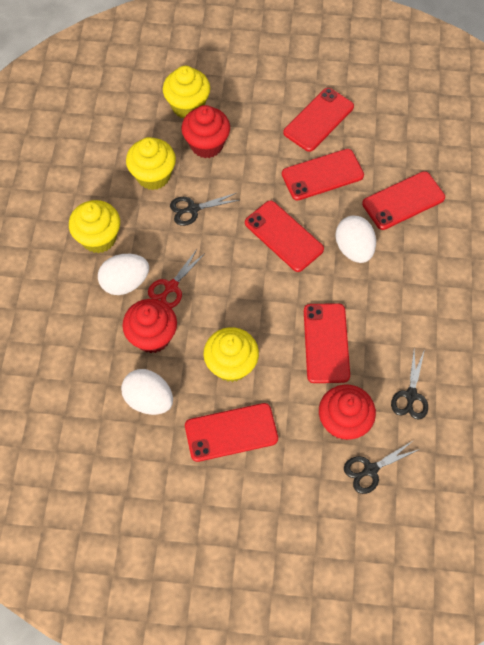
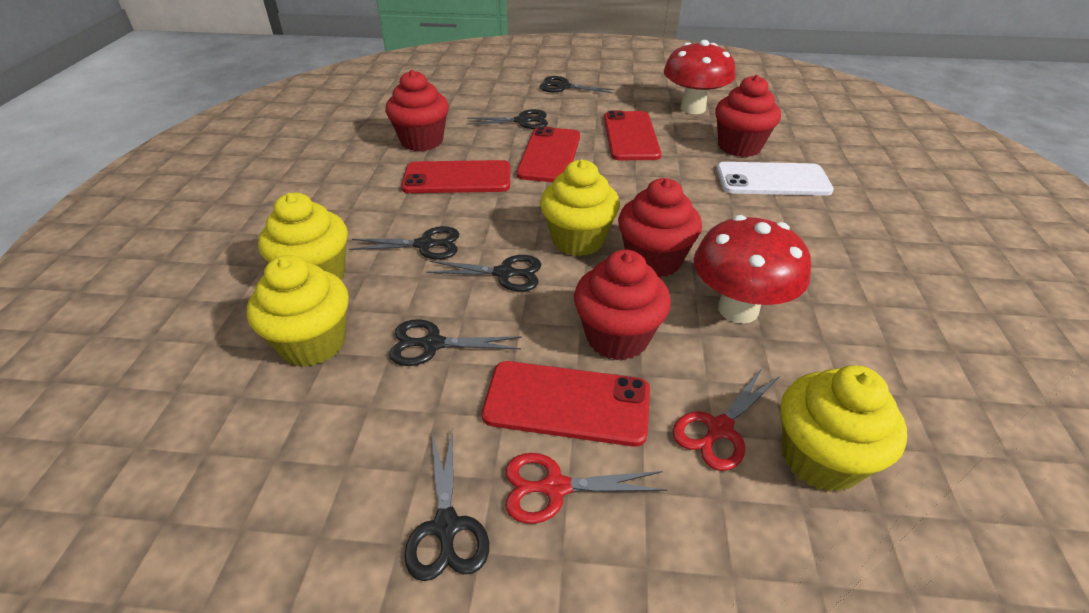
black scissors: [170,193,239,226] [344,440,420,494] [391,349,428,420] = 3 -> [349,226,459,259] [389,319,522,366] [404,428,489,581] [426,255,541,291] [467,109,548,129] [539,76,614,93] = 6
red cupcake: [122,299,177,353] [181,105,230,158] [319,385,376,440] = 3 -> [385,70,449,151] [574,250,671,360] [618,178,702,278] [715,75,781,157] = 4
red mushroom: none = 0 -> [664,40,735,114] [694,215,811,324] = 2
red phone: [185,403,278,462] [245,200,324,272] [282,149,364,201] [283,88,354,152] [304,303,350,383] [362,171,445,230] = 6 -> [401,160,510,193] [482,361,650,447] [517,126,580,182] [604,110,661,160] = 4
red scissors: [148,249,205,308] = 1 -> [505,453,667,524] [672,368,780,471] = 2
white egg: [98,254,149,295] [121,369,173,415] [335,216,376,263] = 3 -> none = 0
white phone: none = 0 -> [716,162,834,196] = 1

